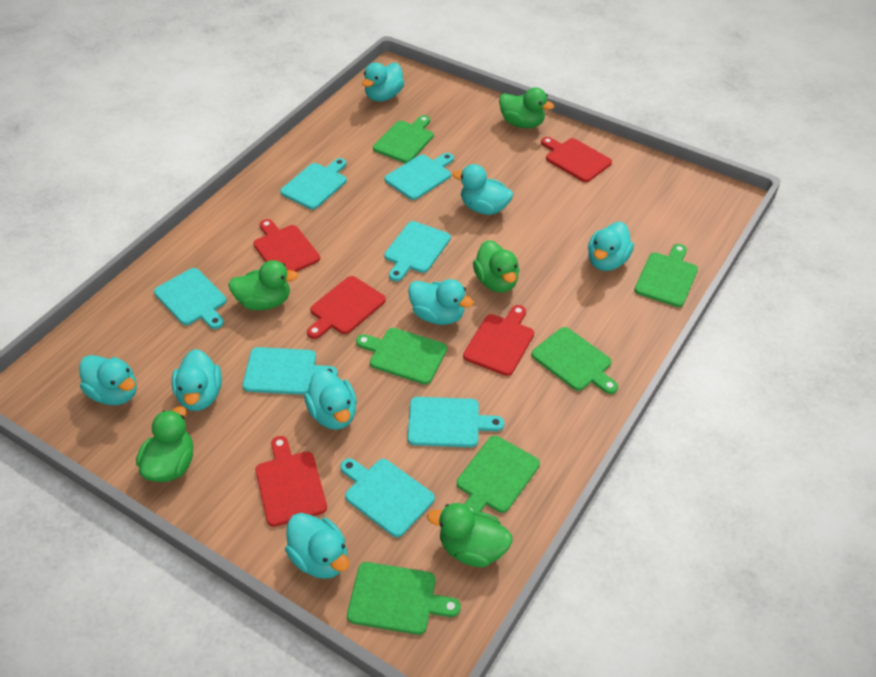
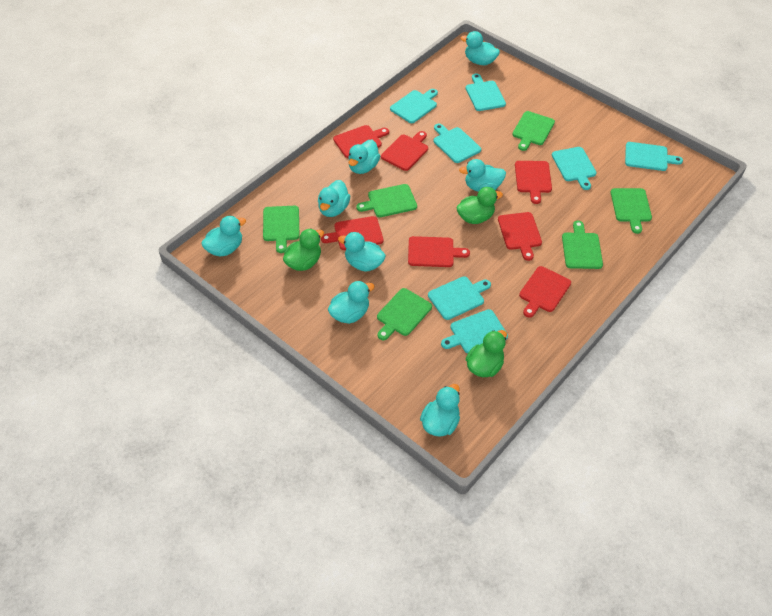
green duck: [136,406,193,482] [228,260,299,310] [427,503,513,567] [473,240,519,293] [499,87,554,128] = 5 -> [283,228,324,271] [456,187,503,224] [466,330,507,377] = 3
red cutting board: [253,219,320,272] [256,436,327,527] [307,276,386,339] [463,305,534,376] [541,137,612,182] = 5 -> [321,216,383,250] [333,125,389,158] [381,131,428,171] [408,236,470,267] [498,212,542,261] [515,161,552,204] [519,266,571,318] = 7

